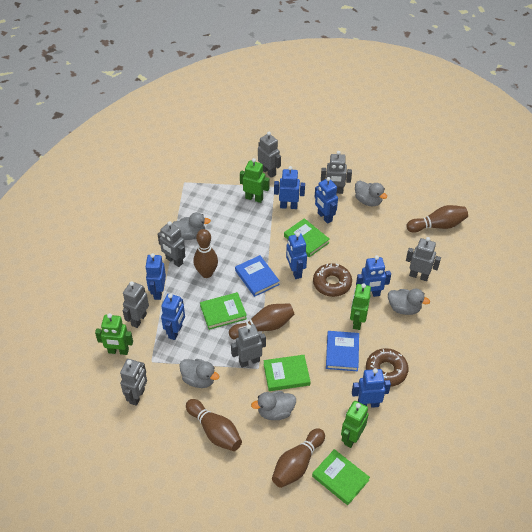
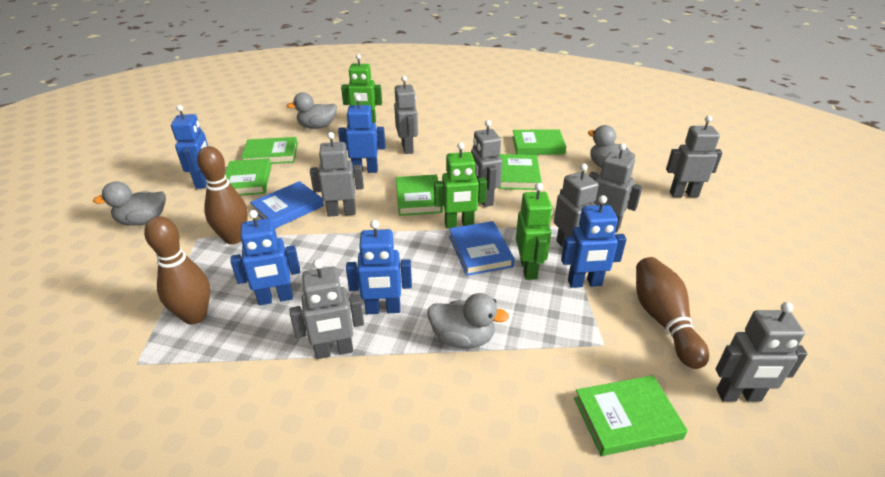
blue robot: [145,253,166,300] [161,294,185,340] [274,166,305,209] [286,232,307,279] [315,177,338,224] [352,368,391,408] [356,255,391,297] = 7 -> [171,105,208,189] [230,210,300,305] [338,95,385,173] [346,220,412,314] [561,195,627,288] = 5
brown bowling pin: [186,399,242,451] [193,229,218,278] [229,303,295,340] [272,428,325,488] [407,205,468,233] = 5 -> [144,216,210,325] [197,146,248,244] [636,257,709,369] = 3
brown donut: [313,263,352,297] [366,348,408,387] = 2 -> none = 0
green book: [200,292,247,330] [263,355,311,391] [284,218,330,257] [312,449,370,505] = 4 -> [225,158,271,196] [241,137,298,164] [396,175,443,216] [499,154,542,190] [512,129,566,155] [574,375,688,456] = 6
green robot: [95,313,133,355] [240,158,270,203] [341,401,369,448] [350,283,371,330] = 4 -> [341,54,382,123] [434,142,487,229] [516,183,553,280] = 3
grey duck: [172,212,211,240] [179,359,219,388] [251,391,296,420] [355,181,387,207] [388,289,430,315] = 5 -> [93,181,166,226] [286,92,337,129] [428,293,509,349] [588,125,635,168] = 4
grey robot: [120,359,147,406] [123,281,149,328] [158,221,185,267] [231,324,266,368] [258,132,281,178] [321,151,352,194] [406,237,441,281] = 7 -> [290,259,364,359] [310,132,364,217] [394,76,418,154] [471,120,502,207] [554,164,599,247] [589,143,643,233] [666,115,723,197] [716,302,807,402] = 8

